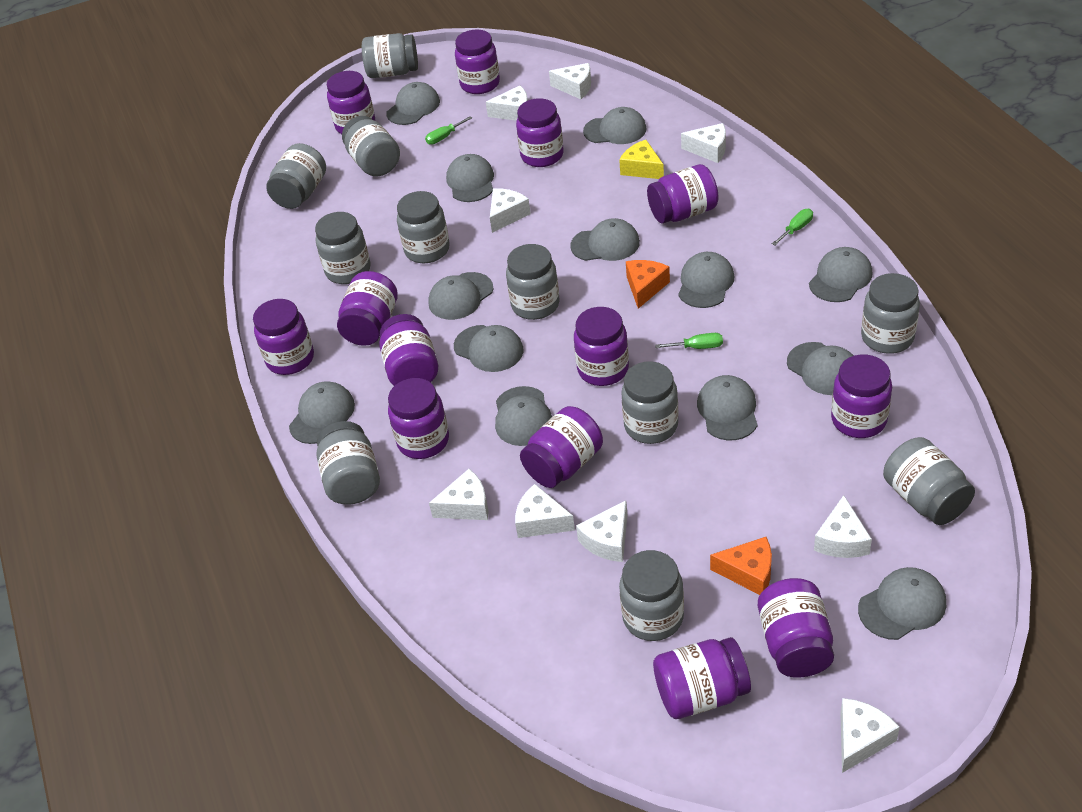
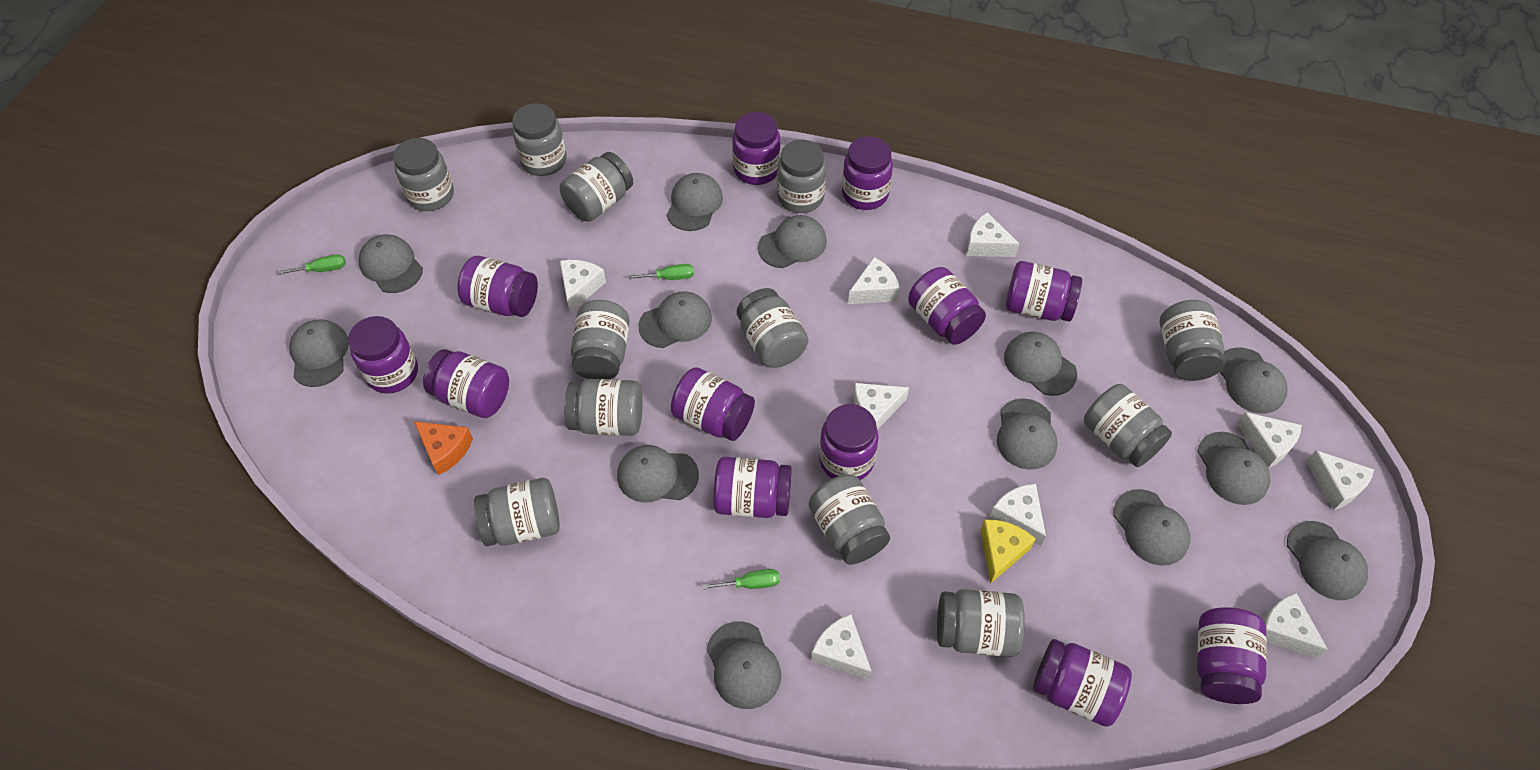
grey jar: [266,143,326,209] [315,212,371,284] [317,421,380,505] [342,116,400,176] [362,33,418,78] [397,191,449,263] [506,244,560,320] [619,550,684,641] [621,362,678,444] [861,273,920,354] [883,437,975,525] = 11 -> [393,138,454,211] [474,478,560,546] [512,103,566,176] [560,152,633,222] [564,379,643,436] [571,300,630,379] [737,288,808,368] [777,140,826,213] [809,474,890,565] [937,589,1025,657] [1084,384,1172,467] [1160,300,1225,381] = 12
orange cheese: [626,260,670,309] [710,537,772,595] = 2 -> [414,421,473,475] = 1
purple jar: [253,299,314,375] [327,71,375,134] [337,271,398,346] [379,314,438,386] [388,378,449,459] [455,29,500,94] [516,98,564,167] [520,406,603,488] [574,307,629,386] [647,164,718,224] [653,637,751,719] [758,578,834,678] [831,354,892,438] = 13 -> [348,316,418,394] [423,349,509,418] [457,256,538,317] [671,367,755,441] [713,457,792,518] [732,112,781,185] [819,404,879,480] [842,136,893,210] [908,267,986,345] [1006,261,1082,322] [1033,639,1132,727] [1197,607,1267,704] = 12

